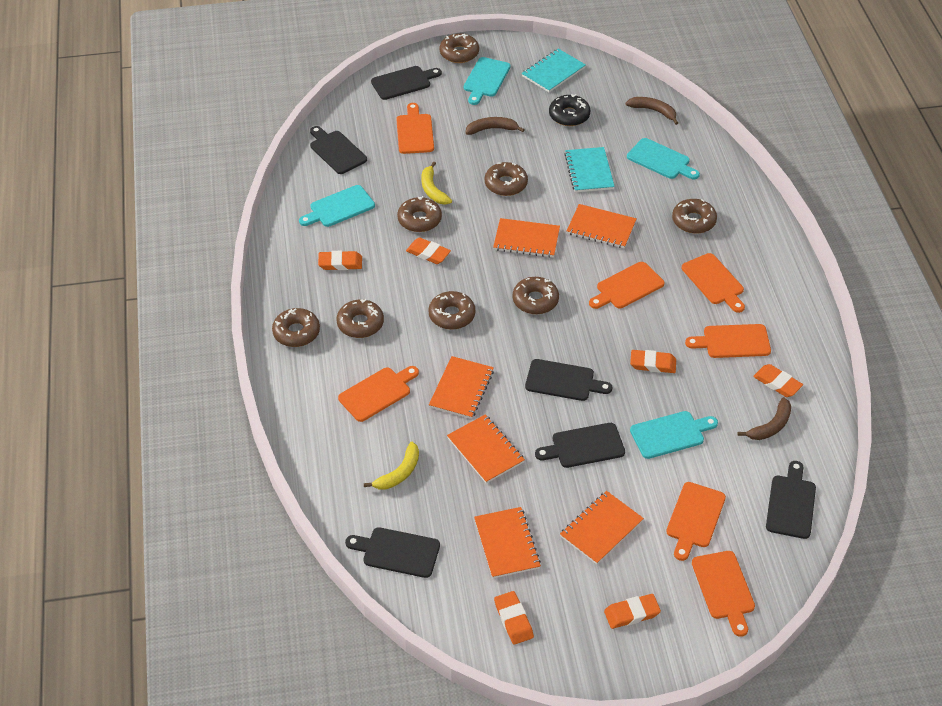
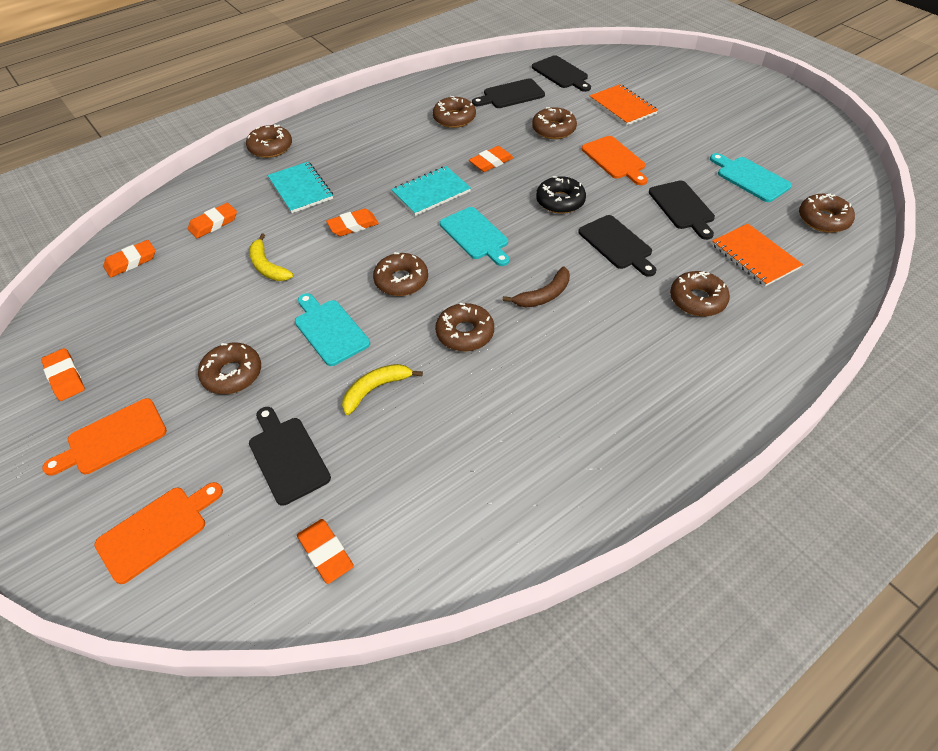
black cutting board: [310,126,367,174] [345,527,440,578] [371,66,442,100] [525,359,612,401] [535,423,625,468] [766,461,816,539] = 6 -> [249,407,331,506] [472,78,545,108] [532,55,591,92] [579,215,656,277] [649,180,715,240] = 5
brown banana: [465,117,525,135] [626,97,678,125] [738,397,791,440] = 3 -> [503,266,570,308] = 1
orange cutting board: [338,366,419,422] [396,103,434,154] [589,262,665,309] [666,482,726,561] [682,253,745,313] [685,324,771,358] [692,551,755,637] = 7 -> [42,398,167,476] [94,482,223,584] [582,136,648,185] = 3
orange notebook: [429,356,494,419] [447,415,525,484] [474,507,541,578] [493,218,560,257] [560,491,644,565] [567,204,637,248] = 6 -> [590,84,658,126] [712,223,803,286] = 2
turquoise cutting board: [299,185,375,227] [464,57,510,105] [627,138,700,179] [630,411,718,459] = 4 -> [295,293,370,366] [440,207,510,266] [710,153,792,202] = 3

